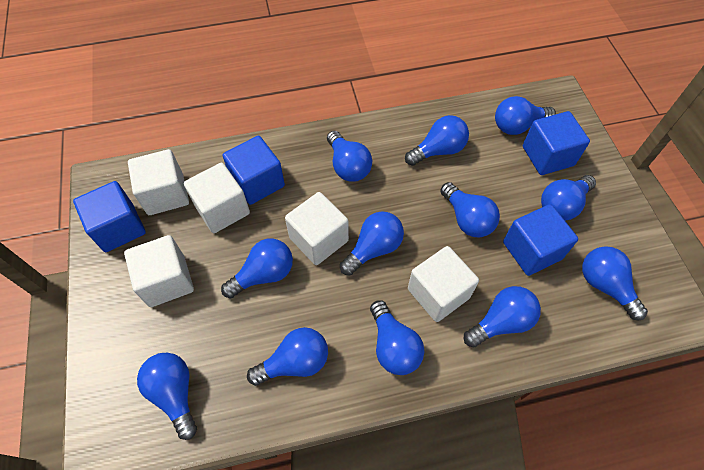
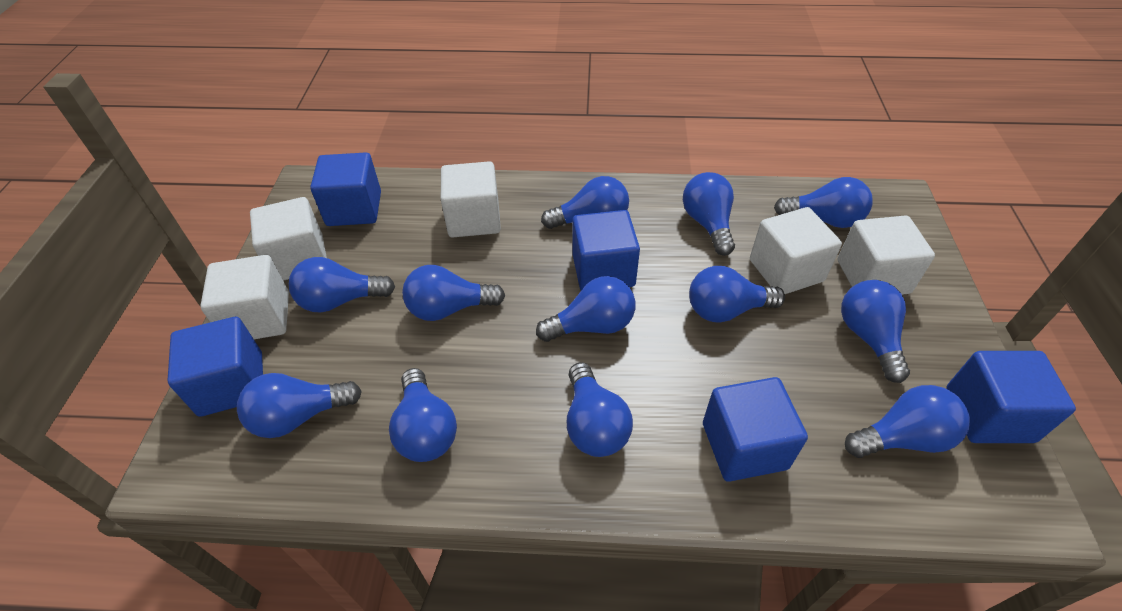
blue cube: [73,181,146,252] [223,136,285,205] [503,204,578,276] [523,111,590,175] = 4 -> [167,317,263,417] [310,152,381,226] [572,210,640,291] [703,377,808,482] [946,351,1076,443] = 5

